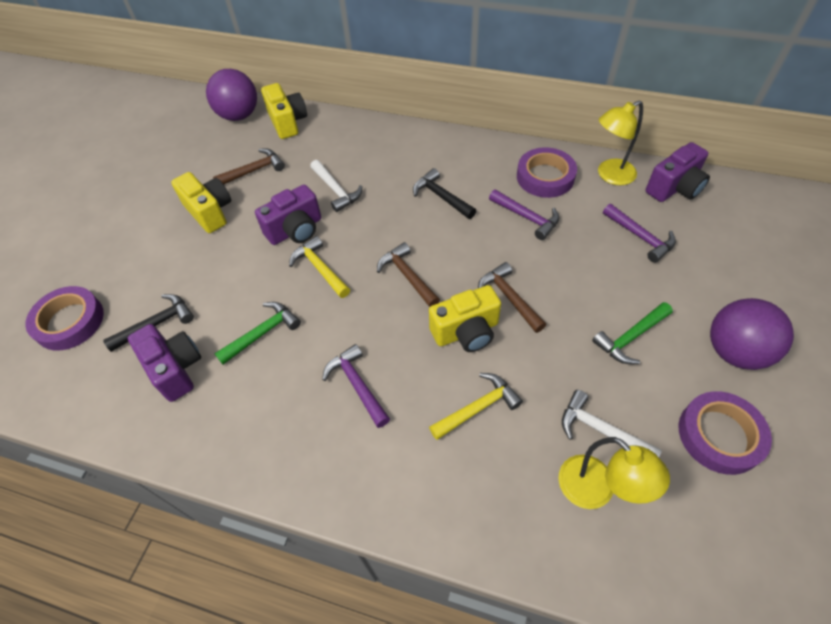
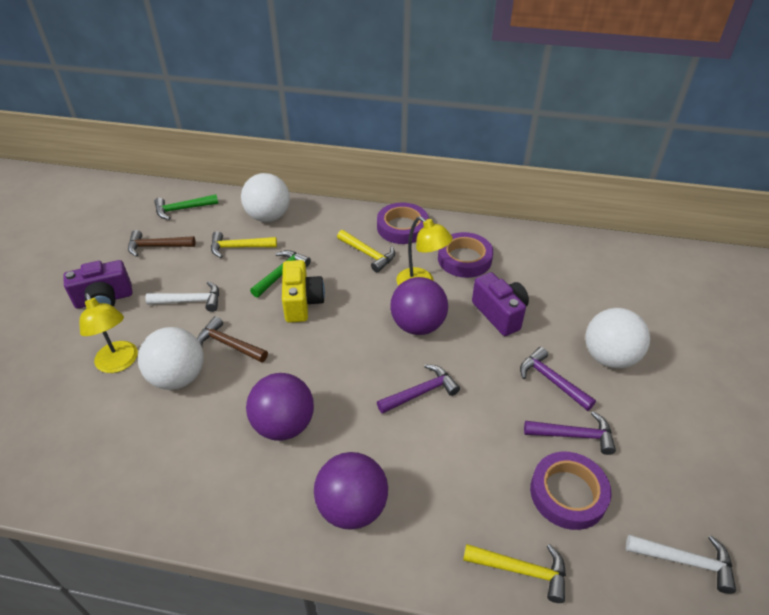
black hammer: [103,294,194,352] [413,168,476,219] = 2 -> none = 0
brown hammer: [213,148,285,185] [377,242,440,307] [478,262,546,333] = 3 -> [128,230,195,257] [197,316,268,363] = 2
purple ball: [206,69,257,121] [710,298,794,370] = 2 -> [246,373,314,441] [314,452,388,530] [390,277,448,335] = 3
purple camera: [128,324,201,402] [255,185,321,245] [646,142,710,202] = 3 -> [63,260,132,309] [472,272,529,336] = 2
white ball: none = 0 -> [138,327,204,390] [241,173,290,222] [585,308,650,368] = 3
yellow camera: [171,172,231,233] [261,83,307,139] [429,285,501,352] = 3 -> [282,260,325,323] = 1
yellow hammer: [289,236,350,298] [429,373,523,440] = 2 -> [211,231,277,258] [337,230,395,272] [463,544,566,603] = 3

